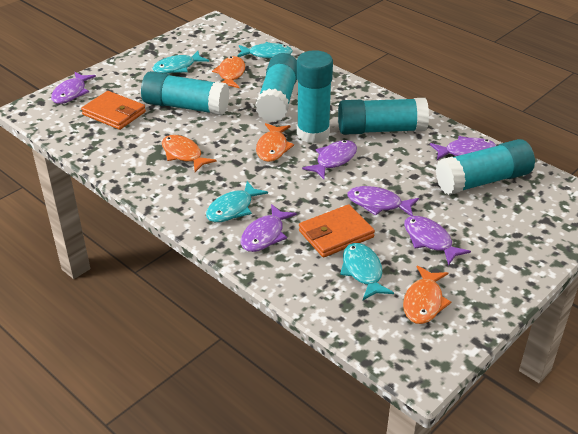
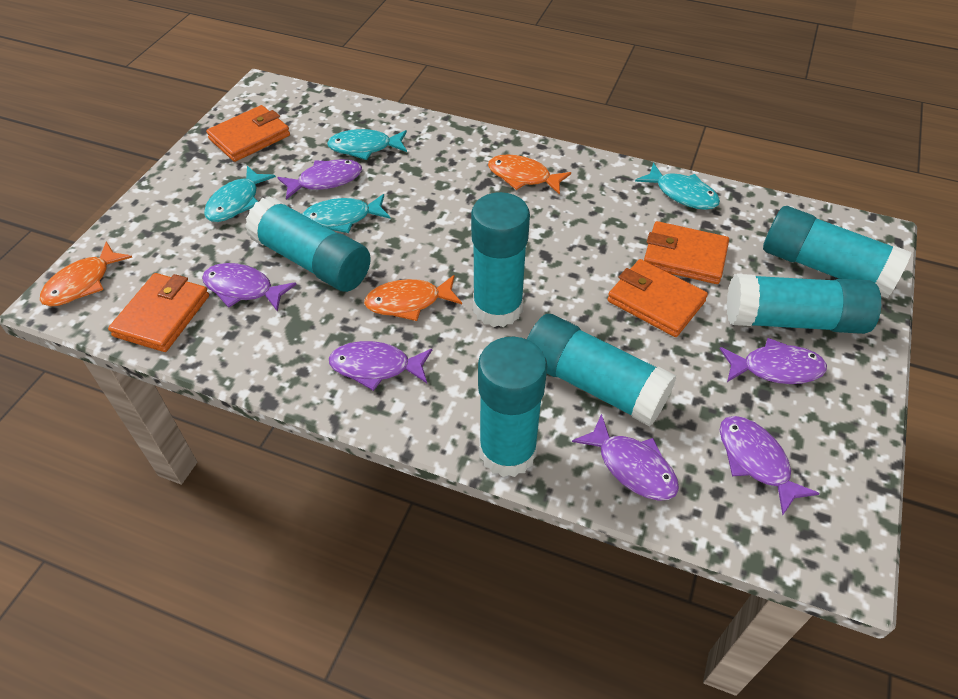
orange fish: [162,135,217,172] [212,56,245,88] [256,123,294,162] [403,265,451,324] = 4 -> [40,241,132,306] [364,275,462,321] [488,154,571,195] = 3
orange wallet: [81,91,146,130] [299,204,375,257] = 2 -> [108,273,209,352] [206,105,290,162] [607,259,708,337] [644,221,729,284] = 4
turquoise glue stick: [141,71,229,115] [255,53,297,122] [297,50,333,143] [338,98,429,135] [436,139,535,195] = 5 -> [245,196,371,292] [471,192,530,327] [478,337,547,477] [527,314,676,426] [727,274,881,334] [763,206,912,298] = 6

